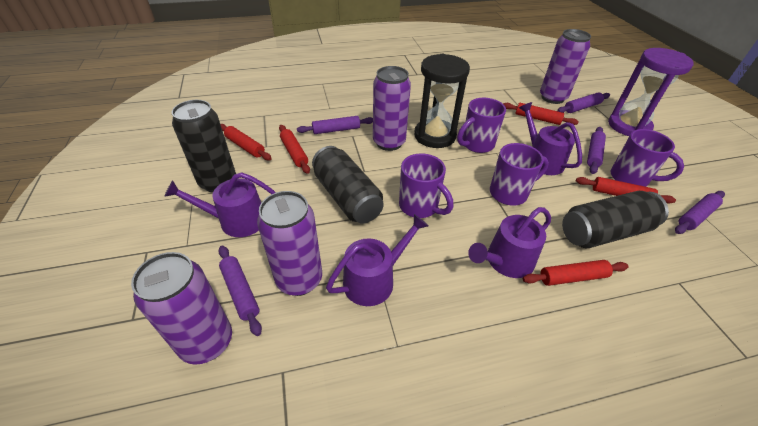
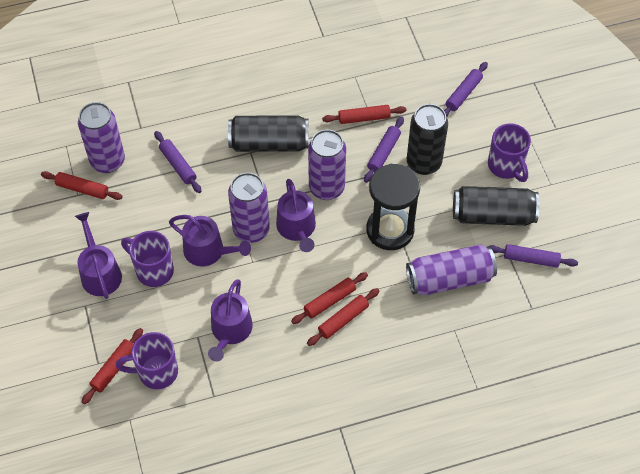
purple hourglass: [608,48,694,136] = 1 -> none = 0
purple mug: [399,154,453,218] [457,98,506,153] [490,143,549,205] [611,129,684,187] = 4 -> [116,332,178,389] [121,231,174,287] [488,123,531,182] = 3
purple rolling pin: [218,246,262,336] [297,116,373,134] [557,92,610,113] [587,127,606,174] [675,191,725,234] = 5 -> [154,131,202,193] [364,117,404,183] [444,62,488,117] [487,244,578,268] = 4

